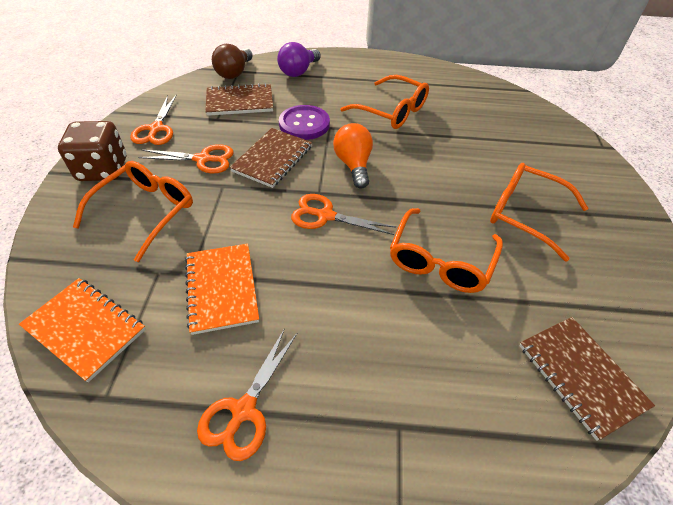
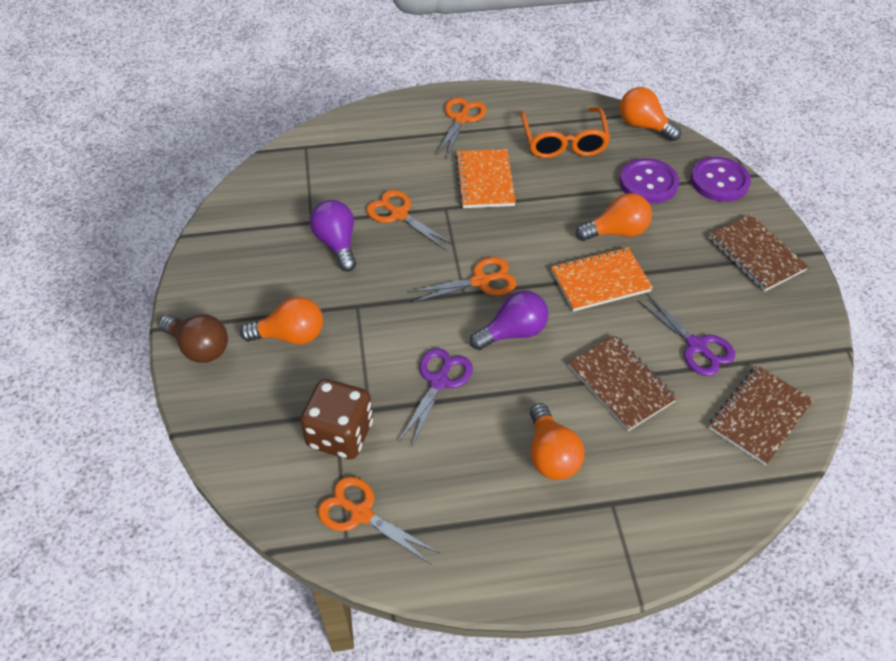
orange glasses: [73,161,193,262] [340,75,429,129] [390,208,503,293] [490,163,589,262] = 4 -> [520,107,610,158] = 1
orange light bulb: [333,123,373,189] = 1 -> [240,296,323,344] [530,403,585,480] [576,193,652,241] [620,87,681,141] = 4
purple button: [279,105,330,140] = 1 -> [620,158,679,204] [690,157,751,202] = 2
purple light bulb: [277,42,321,77] = 1 -> [310,200,356,272] [470,290,548,350] = 2
purple scissors: none = 0 -> [399,348,473,447] [637,293,735,376] = 2

